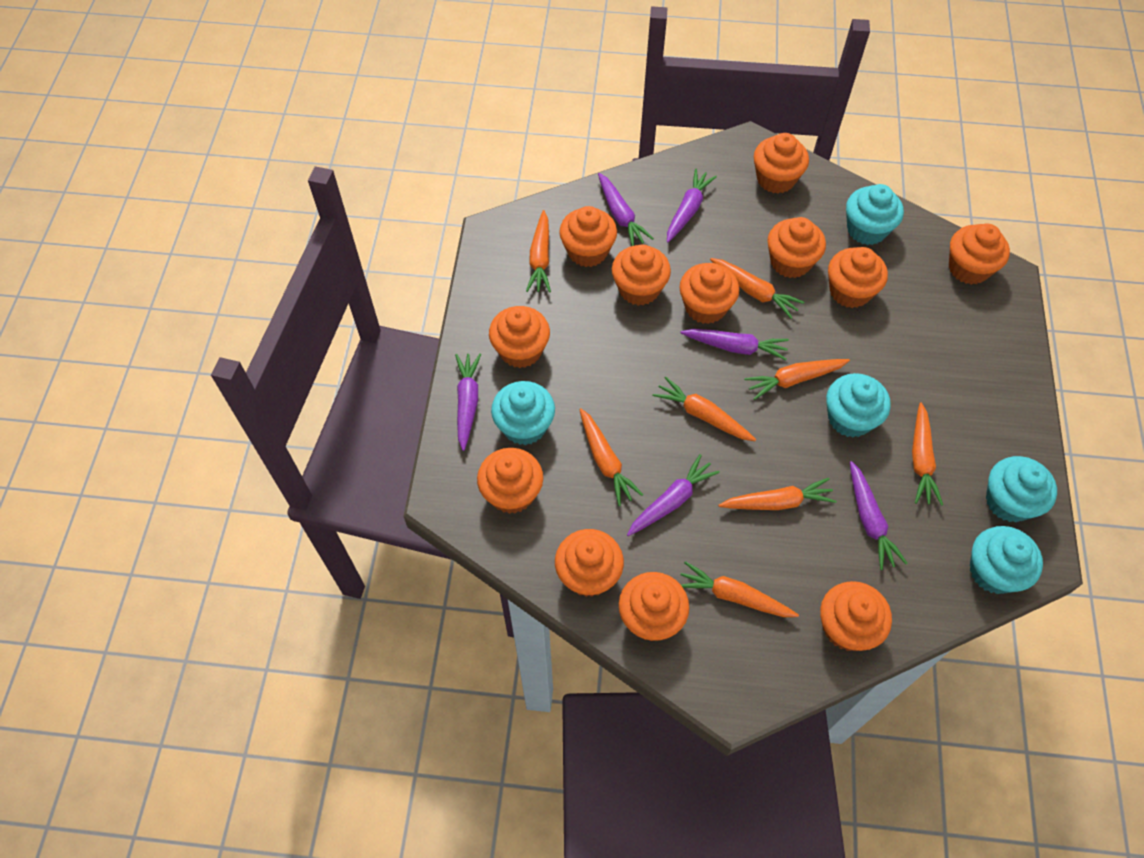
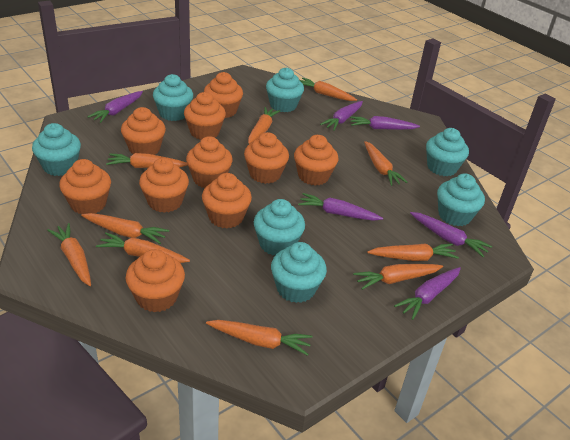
orange carrot: [526,210,551,293] [579,408,643,506] [653,377,756,441] [680,561,799,617] [710,258,804,319] [718,478,836,510] [744,359,850,400] [912,402,943,506] = 8 -> [47,223,91,286] [81,213,169,244] [96,232,190,263] [106,153,188,168] [206,320,313,356] [248,107,280,144] [300,78,357,101] [353,264,443,290] [364,141,408,186] [367,244,459,261] = 10
orange cupcake: [477,448,543,514] [489,306,550,368] [555,529,624,597] [559,206,617,267] [612,245,671,306] [619,572,689,641] [679,263,739,324] [754,133,809,194] [767,217,826,278] [820,581,892,651] [828,247,888,308] [949,223,1010,285] = 12 -> [59,159,111,214] [121,107,166,155] [126,249,185,312] [139,158,189,213] [184,92,226,140] [186,136,233,188] [202,173,252,228] [204,72,243,118] [244,132,289,184] [294,135,339,186] = 10
turquoise cupcake: [491,381,555,445] [826,373,891,437] [846,184,904,245] [970,526,1043,594] [986,456,1057,522] = 5 -> [32,123,81,176] [153,74,193,121] [254,199,305,255] [266,68,304,112] [271,242,327,303] [426,128,469,176] [437,173,485,226] = 7

